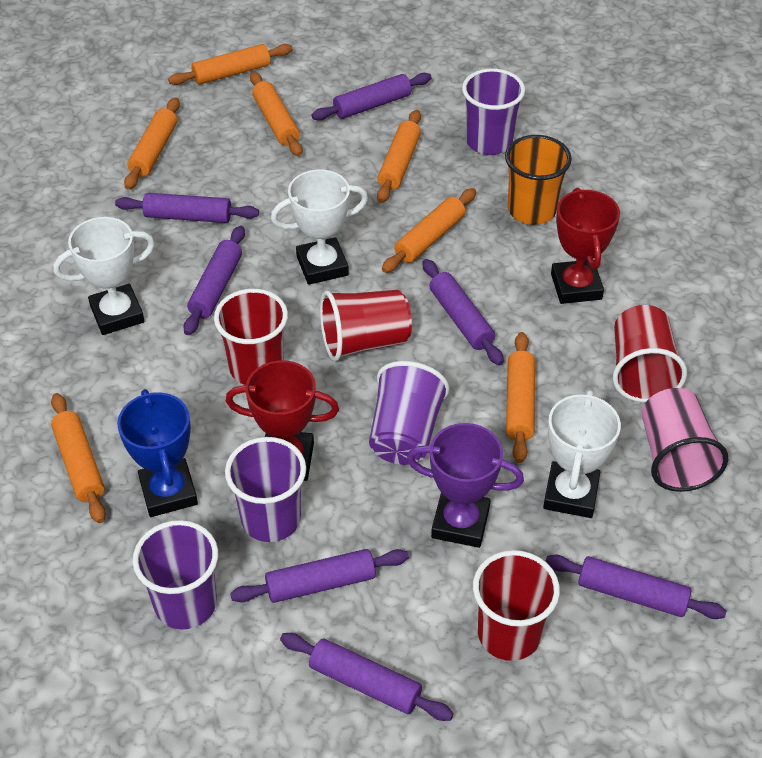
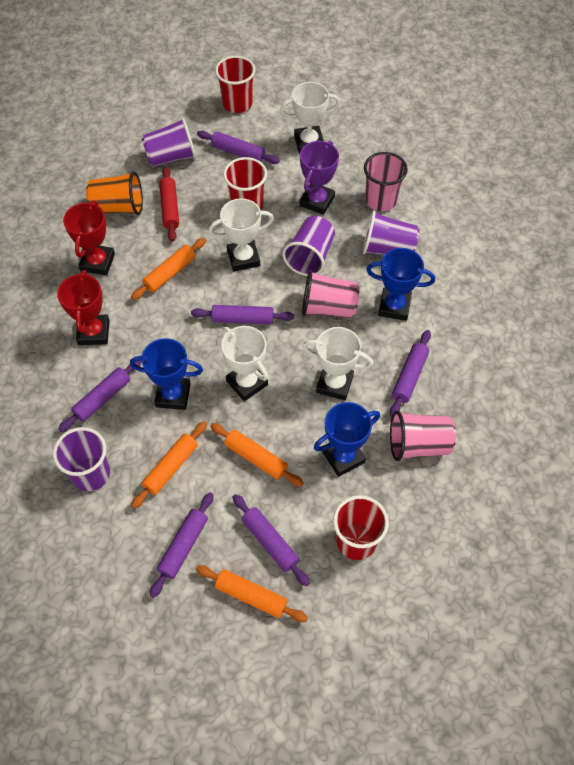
blue trophy: [117,389,198,517] = 1 -> [130,338,203,410] [314,402,380,477] [366,248,435,321] = 3
orange rolling pin: [51,393,106,523] [124,97,180,190] [168,44,293,85] [250,72,302,156] [377,110,421,203] [382,188,476,273] [506,332,535,463] = 7 -> [131,238,206,300] [131,421,207,509] [196,565,308,622] [210,423,304,487] = 4
pink cup: [642,388,728,492] = 1 -> [302,270,359,318] [364,152,408,211] [390,411,456,461] = 3
purple rolling pin: [115,193,259,223] [183,226,245,335] [230,549,409,603] [280,633,454,721] [312,73,432,120] [422,259,504,365] [545,555,726,619] = 7 -> [58,361,142,432] [150,492,214,598] [191,305,294,325] [197,130,280,164] [232,494,310,587] [390,330,431,417] = 6
red cup: [214,289,288,385] [320,290,412,361] [473,550,560,661] [613,305,687,403] = 4 -> [215,56,256,113] [223,157,267,210] [333,495,389,560] = 3
red rolling pin: none = 0 -> [159,166,179,242] = 1
white trophy: [53,217,155,335] [271,169,368,285] [543,390,621,518] = 3 -> [209,198,274,272] [221,326,268,401] [280,82,340,154] [303,327,373,400] = 4

